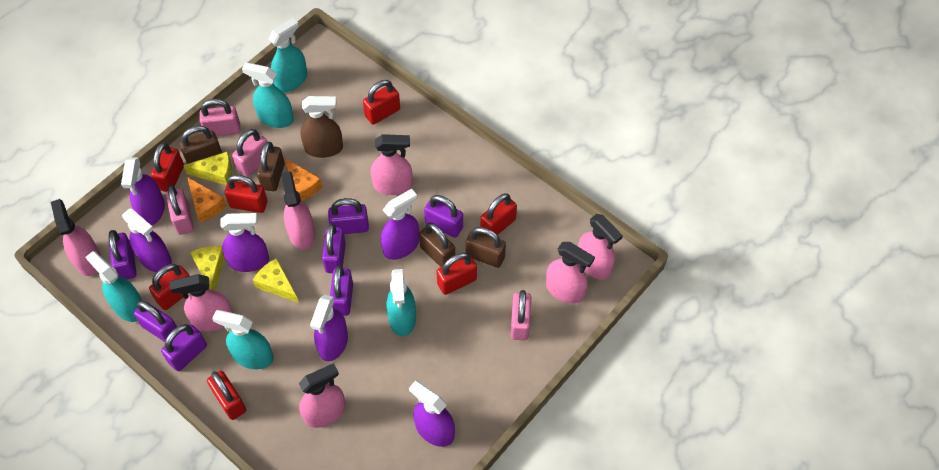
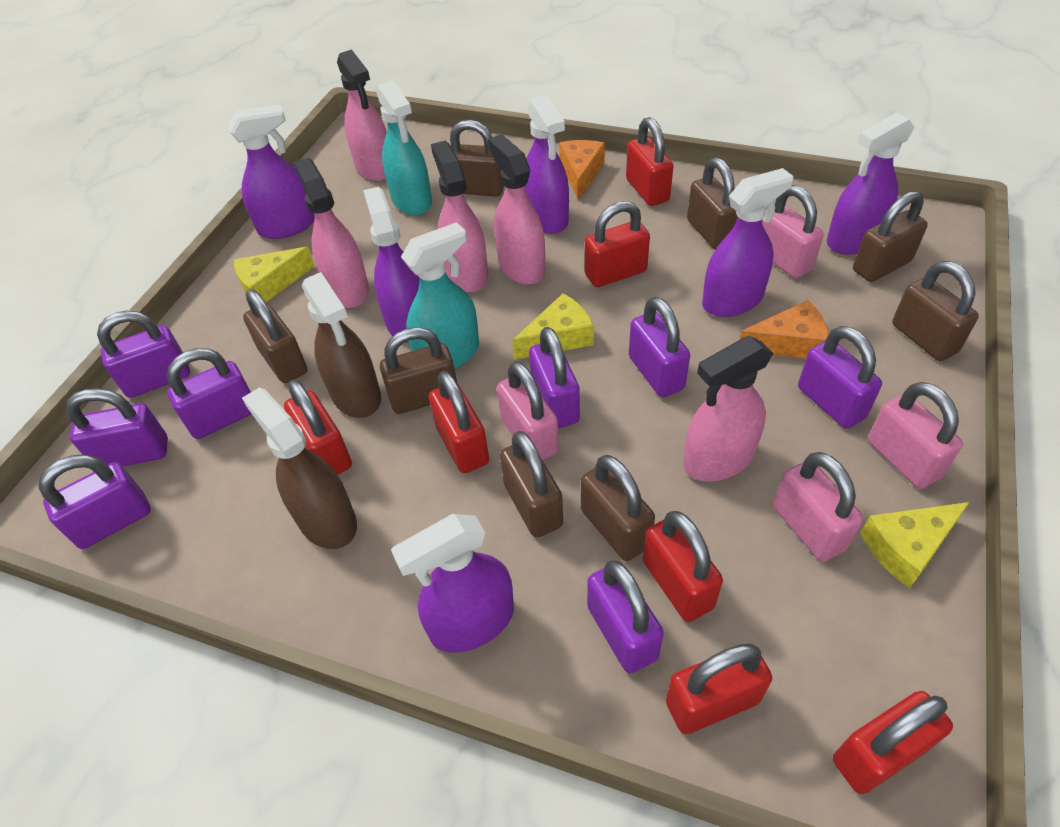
brown padlock: [179,126,222,164] [257,142,285,191] [419,222,455,267] [466,227,506,268] = 4 -> [243,289,307,383] [380,327,457,414] [450,120,504,197] [500,431,563,538] [581,455,655,561] [687,158,738,250] [853,191,928,282] [892,261,979,361] = 8
brown spray bottle: [301,96,343,158] = 1 -> [242,387,357,549] [302,272,381,418] = 2
pink spray bottle: [51,199,101,276] [170,274,233,331] [281,171,315,250] [299,363,346,428] [371,134,413,195] [546,242,595,304] [578,214,623,280] = 7 -> [294,158,369,308] [337,49,387,181] [431,141,488,293] [488,134,545,285] [683,336,773,482] = 5
purple padlock: [109,230,136,280] [134,301,177,342] [161,324,207,371] [322,224,346,273] [328,198,369,234] [330,265,353,316] [424,195,463,238] = 7 -> [38,454,151,549] [65,388,168,466] [97,310,190,398] [167,348,252,439] [529,327,580,428] [587,560,664,673] [629,297,690,397] [798,326,882,429] = 8
turquoise spray bottle: [85,251,142,322] [212,310,274,369] [242,62,294,128] [268,18,307,92] [386,269,416,337] = 5 -> [377,80,432,215] [401,222,479,369] = 2

